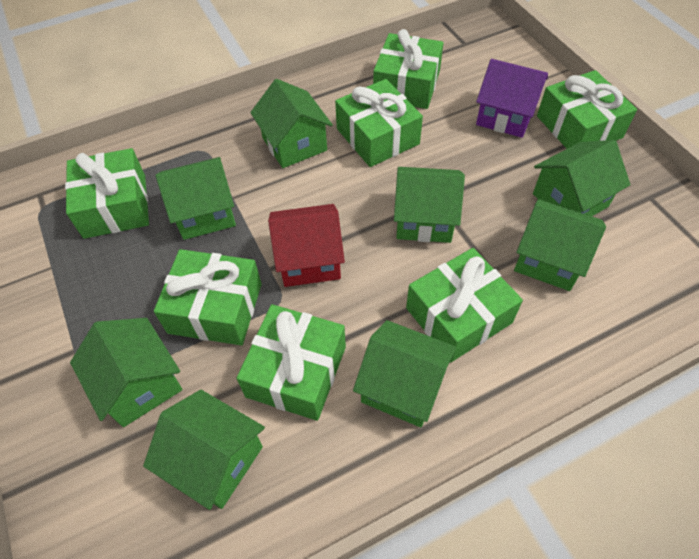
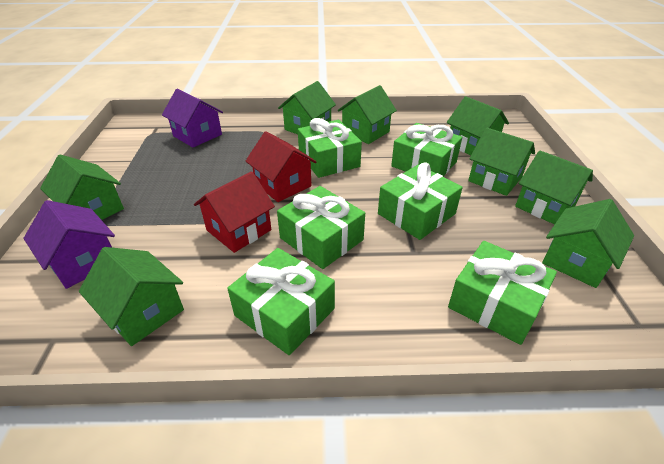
green gift: [65,148,149,239] [154,249,262,345] [236,304,346,421] [335,79,423,167] [373,29,443,109] [406,248,523,362] [537,70,637,149] = 7 -> [227,248,335,355] [277,186,365,269] [298,118,362,178] [378,163,463,240] [391,123,462,176] [448,241,557,345] = 6
purple house: [476,59,548,138] = 1 -> [23,200,115,289] [162,89,223,148] = 2
red house: [268,204,345,287] = 1 -> [194,172,275,253] [246,131,316,202] = 2

